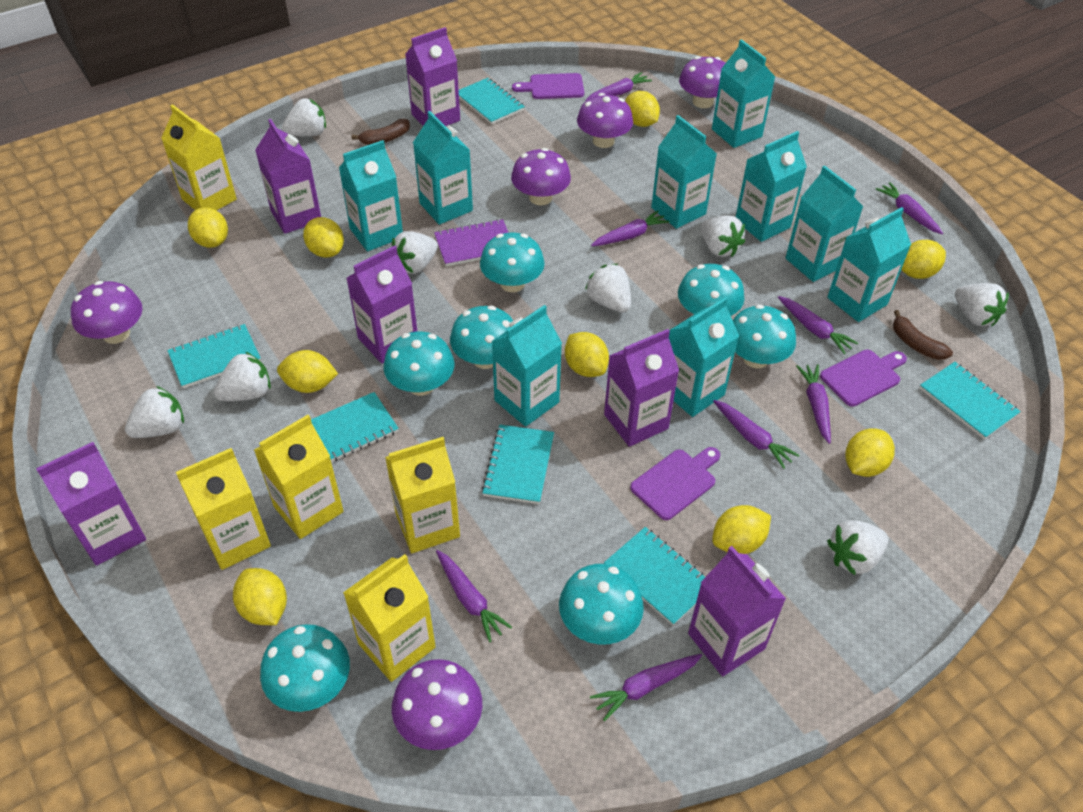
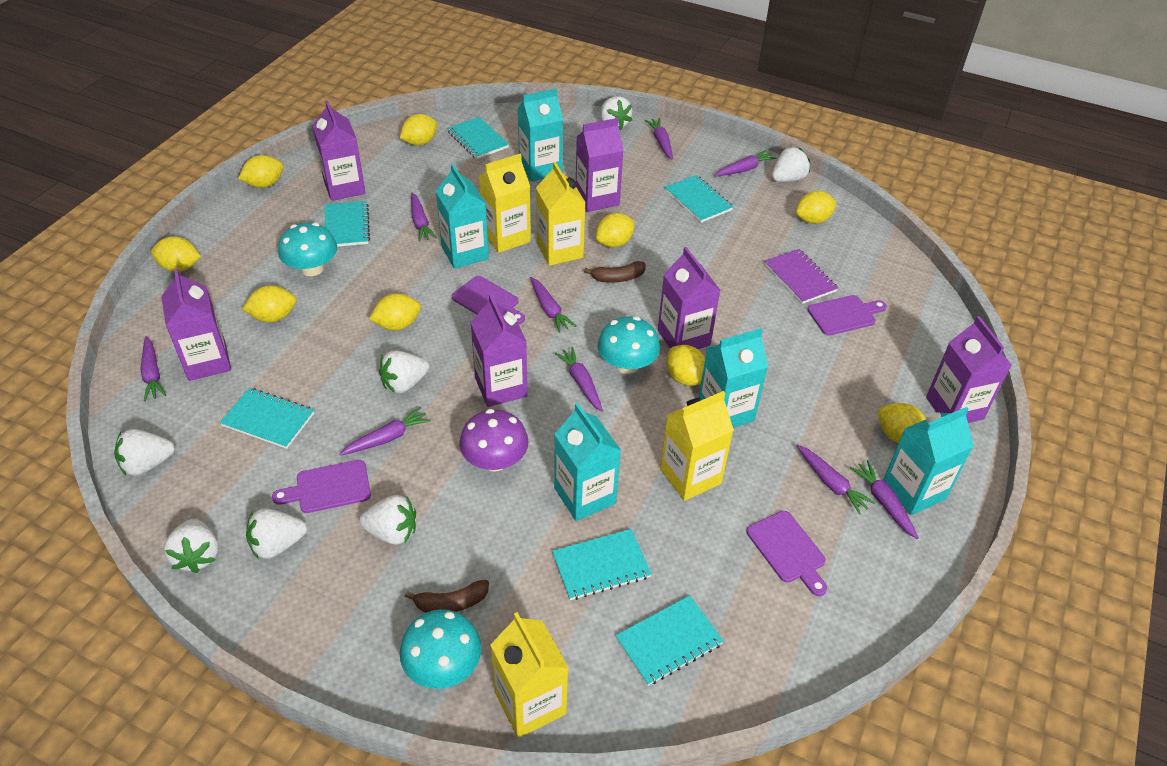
purple carrot: [436,550,512,642] [586,72,652,100] [590,654,702,721] [591,211,669,246] [713,400,799,469] [778,296,858,354] [796,364,831,444] [876,182,943,234] = 8 -> [141,336,167,402] [339,407,431,456] [411,193,437,242] [530,277,576,333] [555,347,603,412] [645,118,673,159] [714,150,776,176] [796,445,875,515] [850,460,919,539] = 9
purple cutting board: [512,73,584,99] [630,447,720,520] [820,350,907,407] = 3 -> [272,460,371,513] [452,276,525,324] [746,511,827,596] [807,295,887,336] = 4
purple mushroom: [71,281,142,344] [392,659,482,750] [511,148,571,206] [577,93,633,148] [679,56,725,108] = 5 -> [459,409,528,472] = 1
turquoise carton: [339,140,403,251] [413,111,473,225] [492,305,562,427] [651,115,717,229] [669,297,739,417] [712,39,775,148] [736,131,807,242] [786,165,863,282] [827,207,911,322] = 9 -> [436,164,489,269] [517,88,563,182] [554,403,621,521] [699,328,768,428] [883,407,974,515] = 5
turquoise mushroom: [260,624,350,712] [383,331,454,396] [450,306,513,369] [480,232,545,292] [559,564,644,644] [678,264,744,316] [733,304,796,369] = 7 -> [278,223,337,276] [400,609,482,689] [597,316,660,374] = 3
white strawberry: [125,386,184,438] [214,352,271,401] [282,98,326,137] [392,231,438,274] [585,264,631,313] [701,215,745,257] [827,520,888,575] [955,283,1009,326] = 8 -> [114,429,175,476] [164,519,218,573] [246,508,307,559] [359,495,416,545] [379,350,429,393] [601,96,632,130] [772,147,810,182] = 7
yellow carton: [161,104,237,211] [176,448,271,570] [254,415,343,539] [343,554,436,682] [385,437,460,553] = 5 -> [479,154,531,253] [490,612,568,738] [536,162,586,266] [660,391,734,501] = 4

